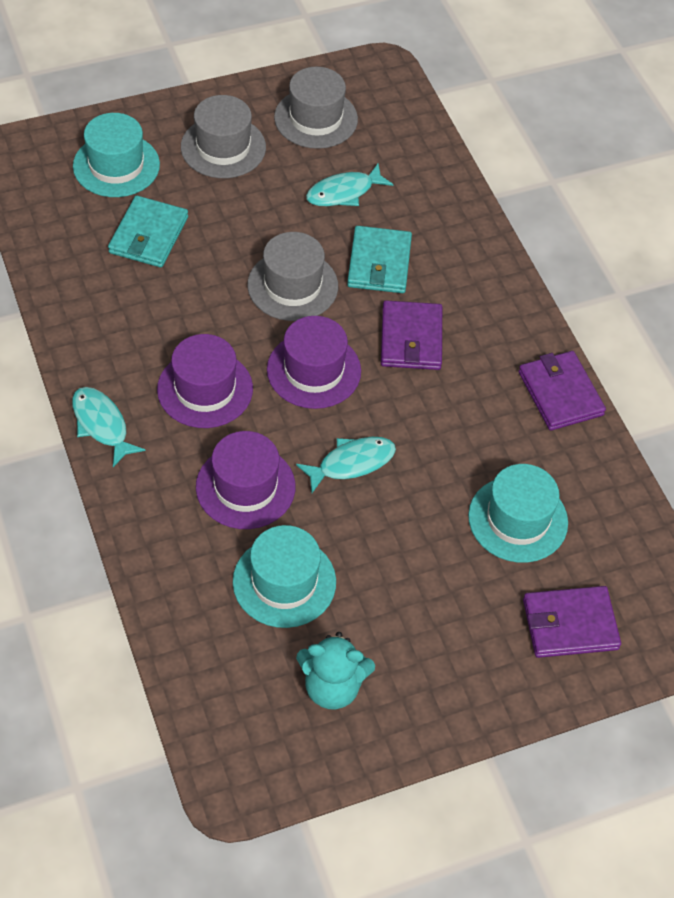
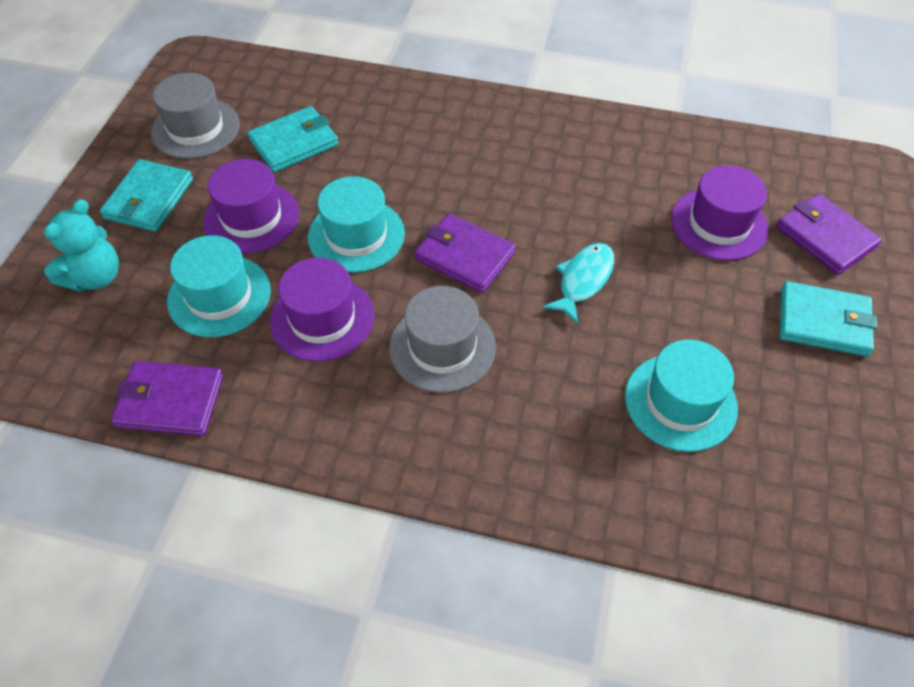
grey hat: [181,95,266,178] [247,232,338,321] [274,67,358,149] = 3 -> [151,73,240,159] [389,286,496,393] = 2
turquoise fish: [72,387,145,467] [296,437,396,493] [306,164,394,206] = 3 -> [543,243,614,324] = 1
turquoise wallet: [108,195,188,267] [347,226,412,293] = 2 -> [100,159,193,232] [247,106,338,172] [780,281,877,356] = 3

